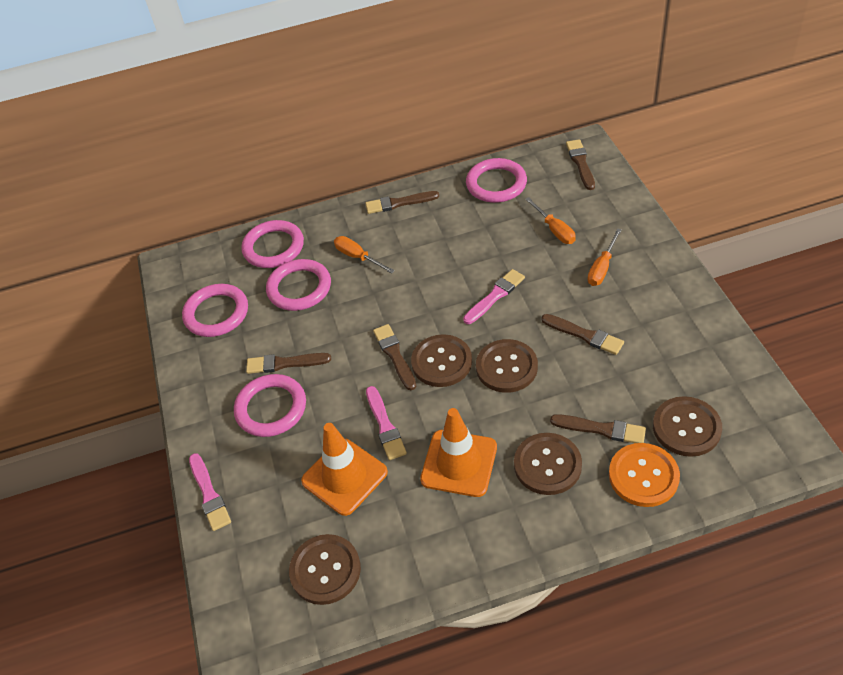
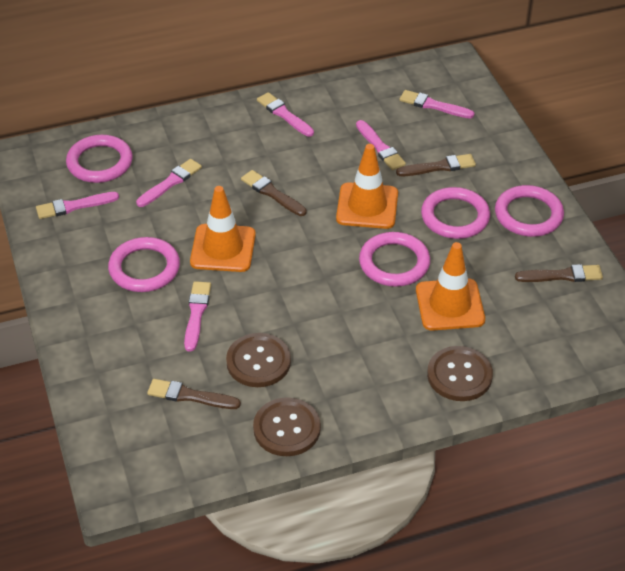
brown brush: [246,353,331,374] [365,191,439,214] [373,324,416,390] [542,314,624,355] [550,414,646,443] [566,139,595,190] = 6 -> [147,379,241,409] [241,170,307,216] [396,154,476,176] [515,264,603,282] = 4
brown button: [289,534,361,605] [411,334,472,387] [476,339,538,393] [514,433,582,495] [653,396,722,457] = 5 -> [226,333,291,387] [253,397,321,456] [427,346,493,401] = 3
orange button: [609,443,680,507] = 1 -> none = 0
orange screwdriver: [334,236,395,274] [525,197,576,244] [588,228,622,286] = 3 -> none = 0
orange traffic cone: [301,423,388,516] [420,408,497,497] = 2 -> [190,186,256,272] [336,144,398,229] [416,242,485,331] = 3
pink brush: [189,453,231,531] [366,386,407,460] [463,269,525,324] = 3 -> [36,192,119,219] [136,159,202,207] [184,281,211,352] [257,92,314,137] [356,120,406,170] [399,90,474,119] = 6

